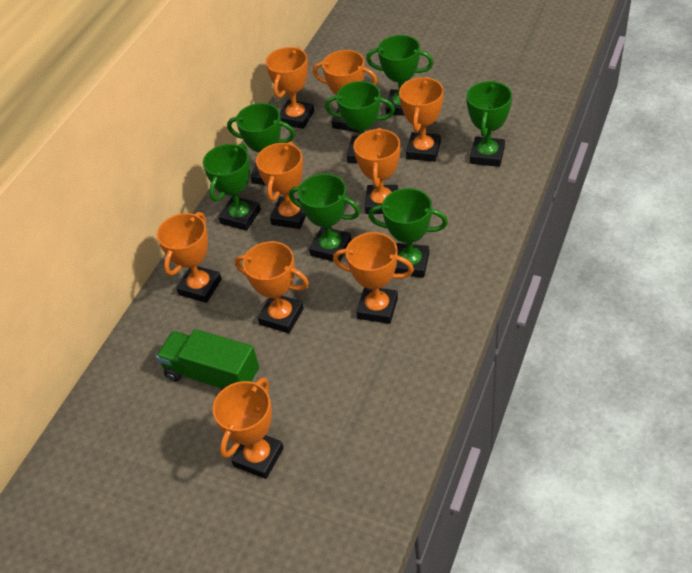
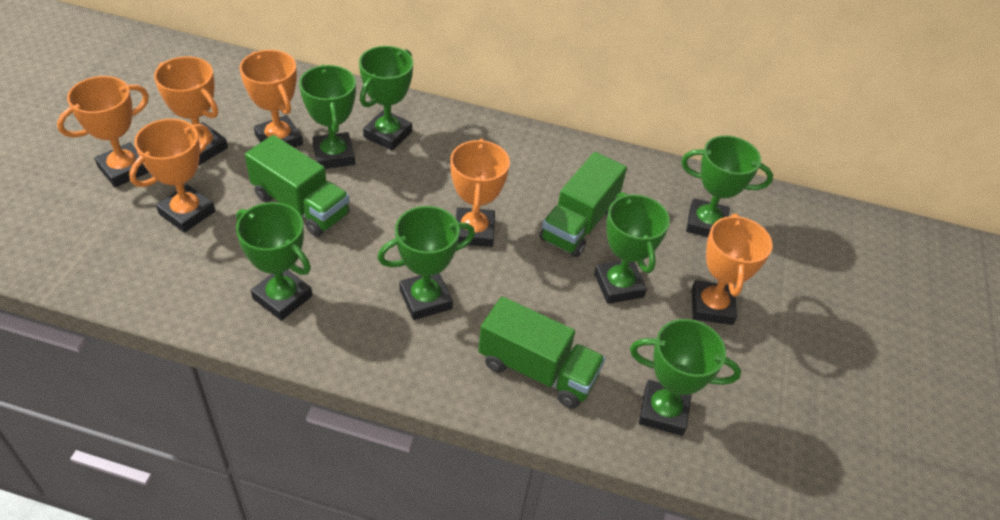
green truck: [156,329,259,391] = 1 -> [245,135,350,237] [478,296,606,408] [539,152,627,257] = 3
orange trophy: [157,212,222,303] [213,378,284,479] [235,241,309,333] [256,142,306,229] [266,47,314,129] [313,50,378,132] [333,232,414,324] [354,128,400,214] [399,77,444,162] = 9 -> [57,76,149,187] [129,119,215,233] [154,56,228,165] [240,50,303,148] [450,139,510,247] [692,214,773,325] = 6

